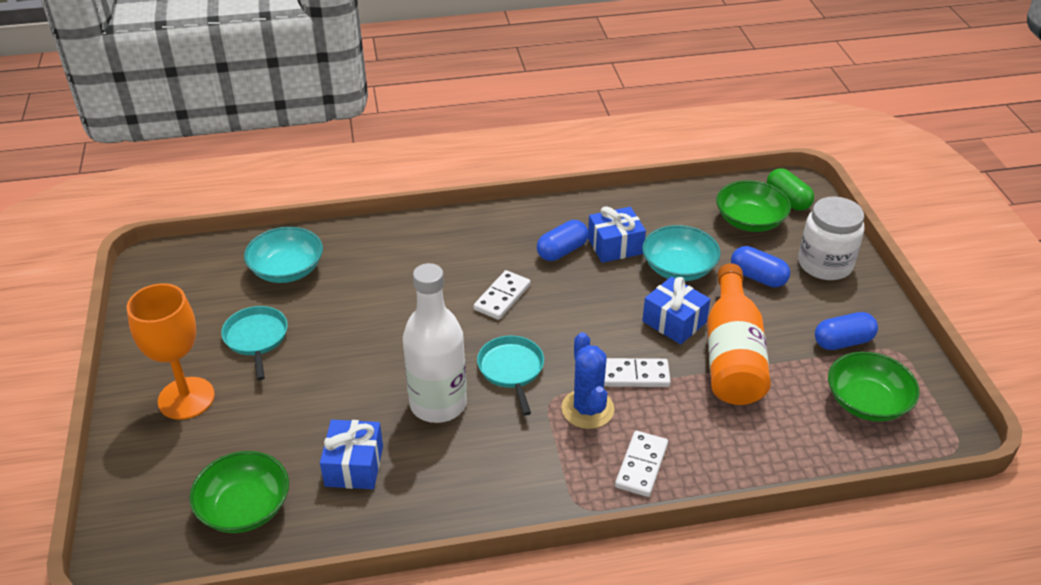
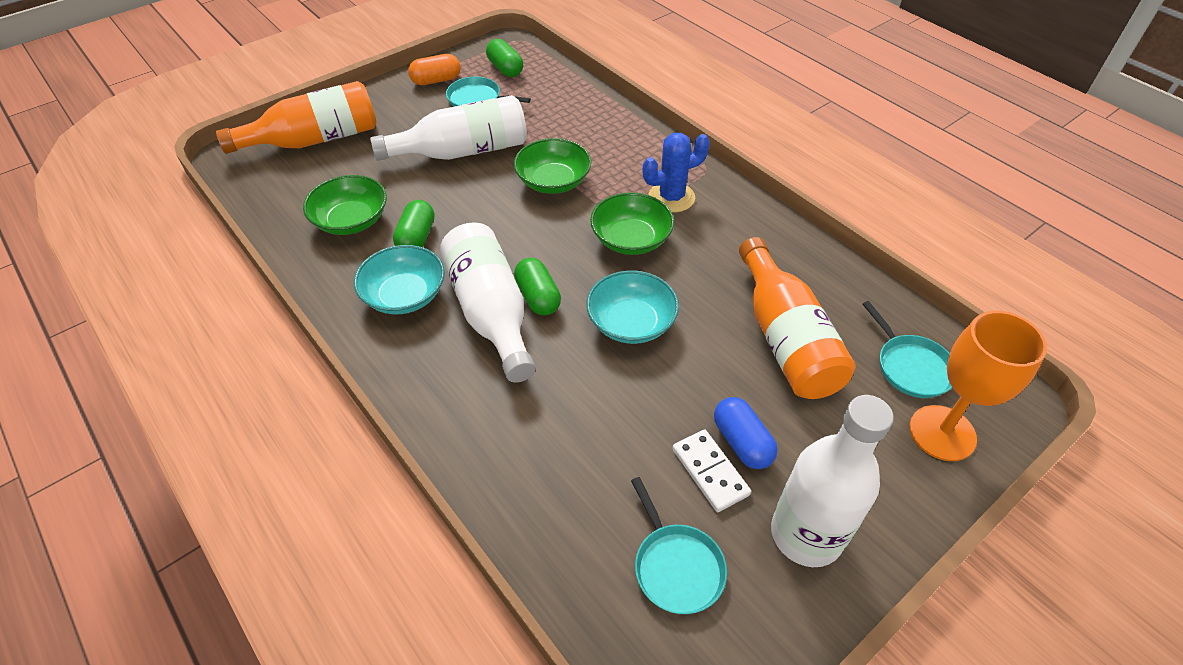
blue capsule: [537,220,588,261] [731,246,790,288] [815,312,878,350] = 3 -> [714,397,778,469] = 1
blue gift: [320,420,383,489] [588,206,646,263] [642,277,710,344] = 3 -> none = 0
green capsule: [767,168,814,211] = 1 -> [393,200,435,247] [486,39,523,77] [514,258,561,315] = 3
orange bottle: [707,263,771,405] = 1 -> [216,81,377,154] [739,237,856,399] = 2
orange capsule: none = 0 -> [408,54,461,85] = 1
turquoise pan: [221,306,288,380] [477,336,544,415] = 2 -> [446,77,531,107] [631,477,727,614] [862,301,952,398] = 3
white bottle: [403,263,467,423] = 1 -> [370,95,527,161] [440,222,536,382] [771,395,894,567] = 3
white domino: [474,270,531,320] [604,358,671,387] [615,431,668,497] = 3 -> [672,429,751,512] = 1
white jar: [798,196,864,280] = 1 -> none = 0

